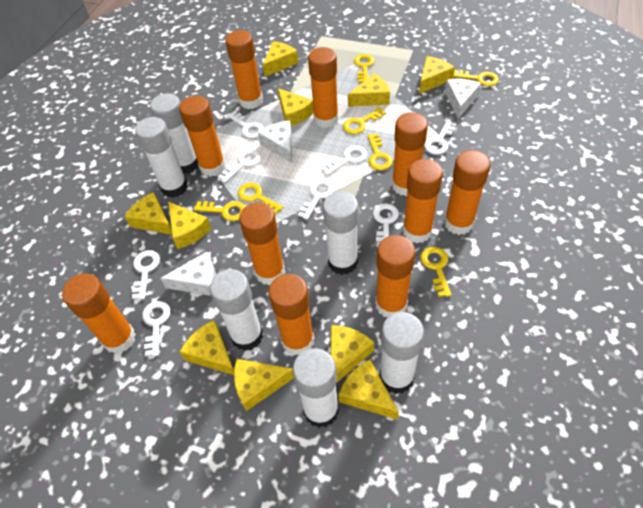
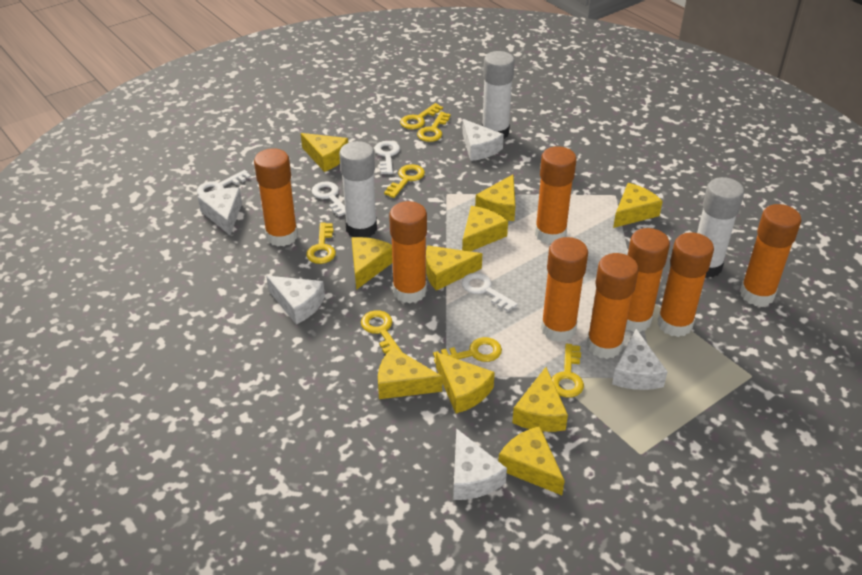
orange glue stick: [62,273,136,354] [179,96,225,177] [225,30,263,109] [239,202,285,285] [268,274,314,355] [308,47,339,128] [375,235,415,317] [392,112,428,196] [403,159,443,243] [444,150,491,235] = 10 -> [254,148,298,247] [389,201,427,303] [535,146,577,244] [541,237,588,342] [587,253,639,359] [626,228,670,332] [657,232,714,337] [740,204,801,307] = 8
white cheese: [160,252,216,296] [258,121,292,163] [445,79,481,119] = 3 -> [197,188,242,235] [266,276,325,325] [453,428,507,500] [462,119,504,161] [612,329,667,390] = 5
white glue stick: [135,117,188,198] [150,93,198,174] [210,269,263,351] [293,348,339,428] [323,191,358,275] [379,312,424,394] = 6 -> [339,141,377,238] [482,51,515,139] [697,177,744,278] = 3
white key: [132,250,160,300] [142,301,170,356] [218,149,261,183] [227,111,264,139] [298,179,334,220] [321,146,367,176] [373,203,399,247] [424,120,456,155] = 8 -> [197,170,251,195] [312,181,345,217] [374,141,400,174] [461,273,518,312] = 4

